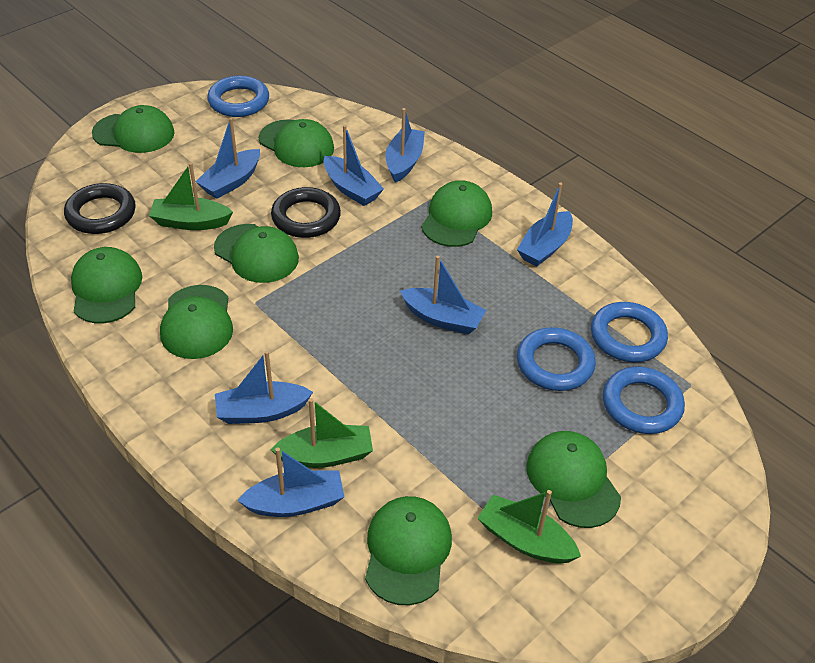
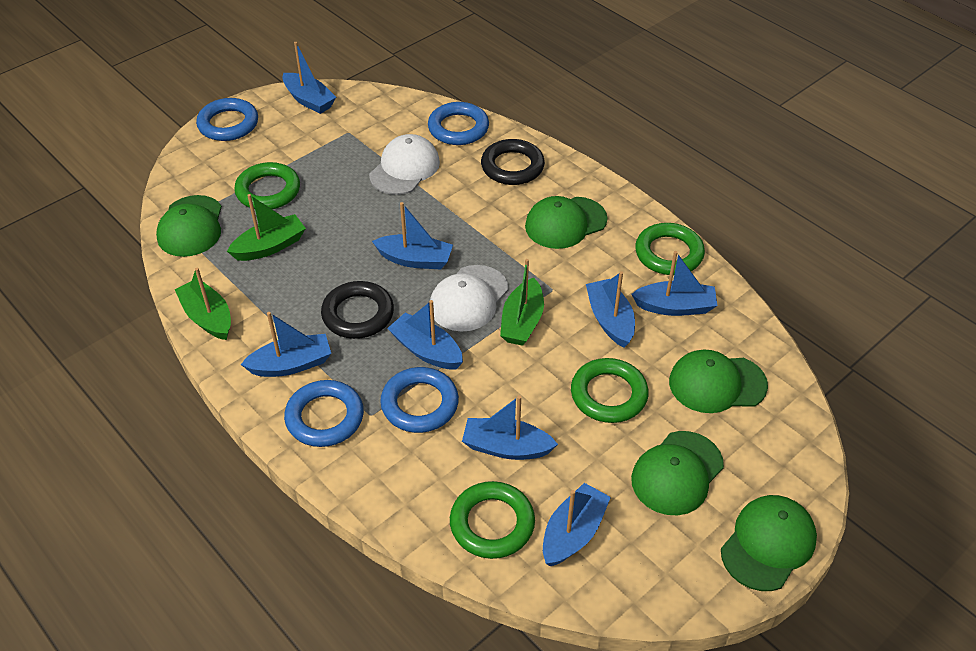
blue boat: [195,118,260,199] [215,351,313,424] [237,447,344,517] [323,125,384,206] [386,108,425,183] [400,255,486,334] [517,183,573,267] = 7 -> [241,312,331,377] [282,42,336,114] [372,202,453,269] [387,300,463,370] [462,395,558,460] [543,483,611,566] [586,271,635,348] [631,251,718,316] = 8
green cap: [71,247,142,323] [92,105,175,153] [160,285,233,359] [214,224,299,283] [259,119,334,167] [365,496,452,605] [421,180,492,247] [526,431,621,528] = 8 -> [156,195,222,257] [525,196,608,249] [631,431,724,515] [669,350,768,413] [721,495,817,591] = 5
green ring: none = 0 -> [234,162,300,209] [450,481,535,559] [571,358,649,423] [635,223,705,275] = 4
white cap: none = 0 -> [369,134,440,195] [430,265,508,332] = 2

